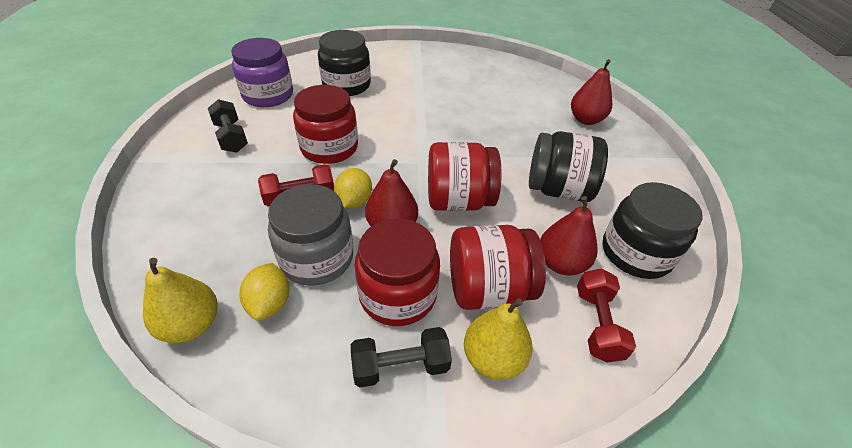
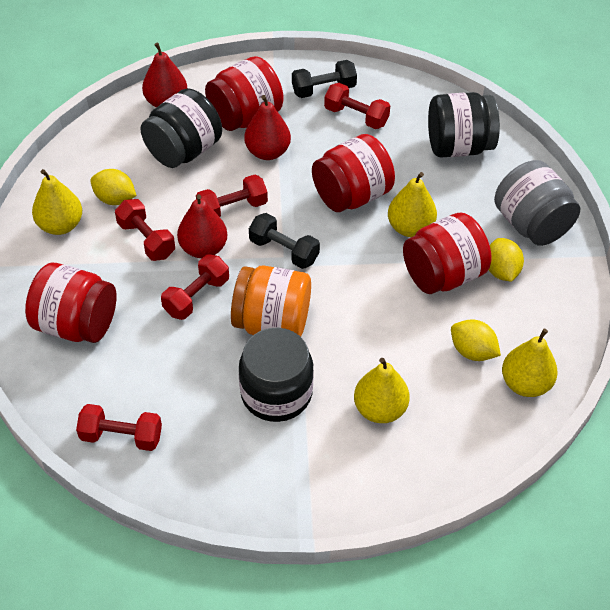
orange jar: none = 0 -> [231,266,311,337] = 1
purple jar: [231,38,293,107] = 1 -> none = 0
red dumbbell: [258,164,334,206] [577,268,636,363] = 2 -> [76,404,162,451] [115,199,175,261] [161,254,229,320] [196,175,268,217] [324,83,390,129] = 5
yellow lemon: [240,263,289,321] [334,168,372,209] = 2 -> [90,169,137,205] [451,319,501,361] [489,238,524,282] = 3
yellow pear: [143,258,218,343] [464,298,533,380] = 2 -> [32,169,82,235] [354,358,410,423] [388,172,437,237] [502,329,558,397] = 4

